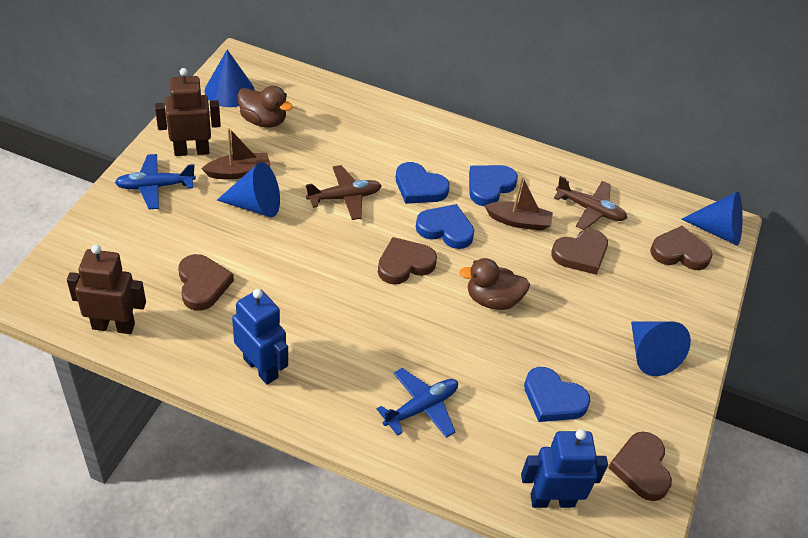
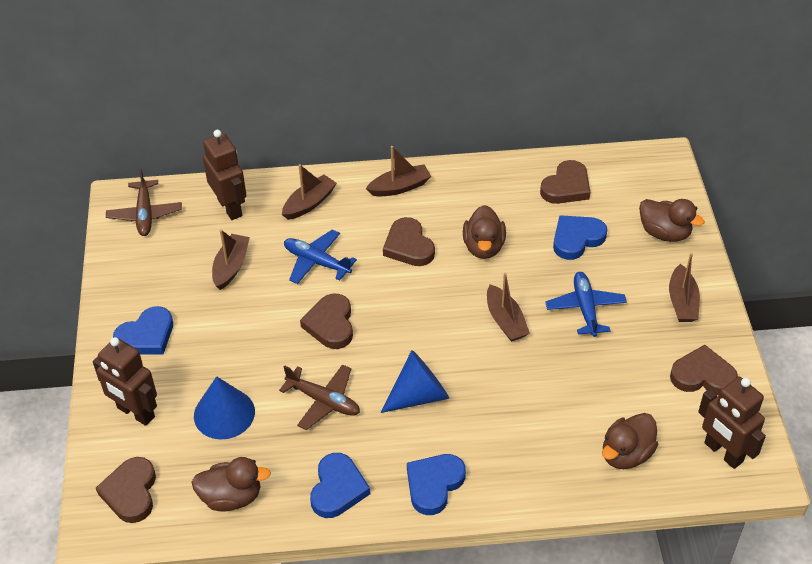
blue cone: [204,50,255,107] [217,162,280,217] [631,321,691,376] [681,191,743,246] = 4 -> [194,376,255,440] [381,350,449,413] = 2
blue robot: [232,289,288,385] [521,429,608,508] = 2 -> none = 0
brown boat: [201,128,271,179] [485,176,553,230] = 2 -> [212,230,250,290] [282,164,337,220] [366,146,431,196] [487,272,530,342] [669,253,700,322] = 5
brown duck: [237,86,293,128] [459,258,530,310] = 2 -> [192,457,271,512] [463,205,506,259] [602,413,658,469] [639,199,704,242] = 4
brown robot: [67,245,146,334] [155,68,221,156] = 2 -> [93,337,157,426] [203,130,246,220] [698,377,766,469] = 3

